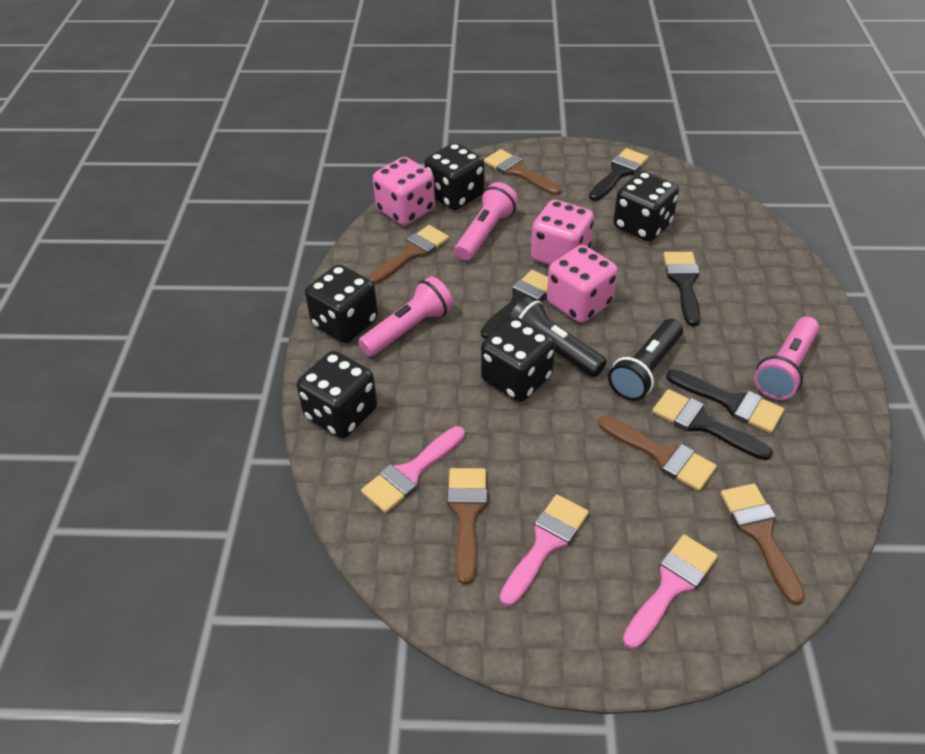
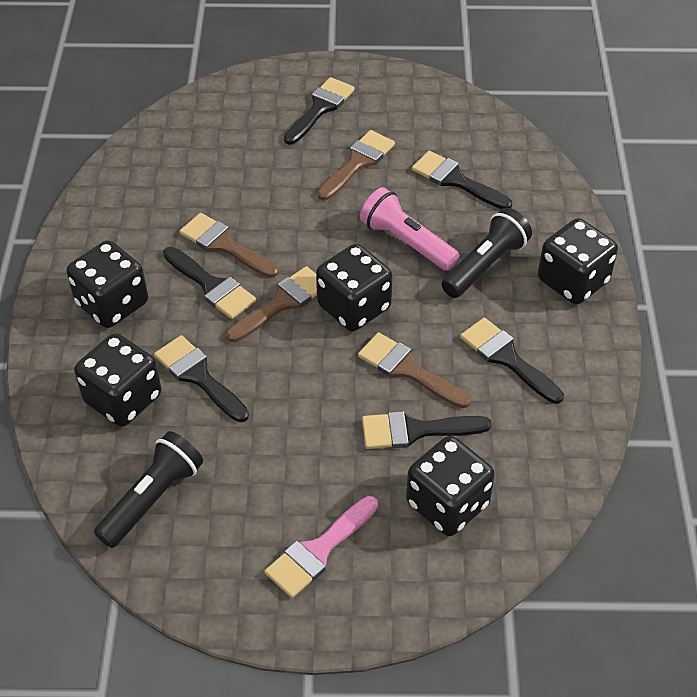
black brush: [481,270,548,339] [589,148,648,201] [652,389,773,460] [663,252,701,326] [666,369,784,433] = 5 -> [154,335,249,422] [163,247,256,319] [284,77,355,145] [362,411,492,449] [412,151,512,209] [460,318,564,404] = 6
brown brush: [368,225,449,284] [447,468,487,585] [484,149,561,195] [598,416,717,491] [720,483,805,605] = 5 -> [180,213,279,278] [226,266,317,342] [317,130,395,201] [358,332,471,408] = 4
pink brush: [361,426,465,513] [500,494,589,607] [623,535,718,649] = 3 -> [265,496,378,598] = 1
pink dice: [373,157,435,226] [531,200,594,265] [547,245,618,323] = 3 -> none = 0
pink flashlight: [358,276,453,357] [455,182,518,261] [754,317,819,400] = 3 -> [360,187,459,271] = 1

